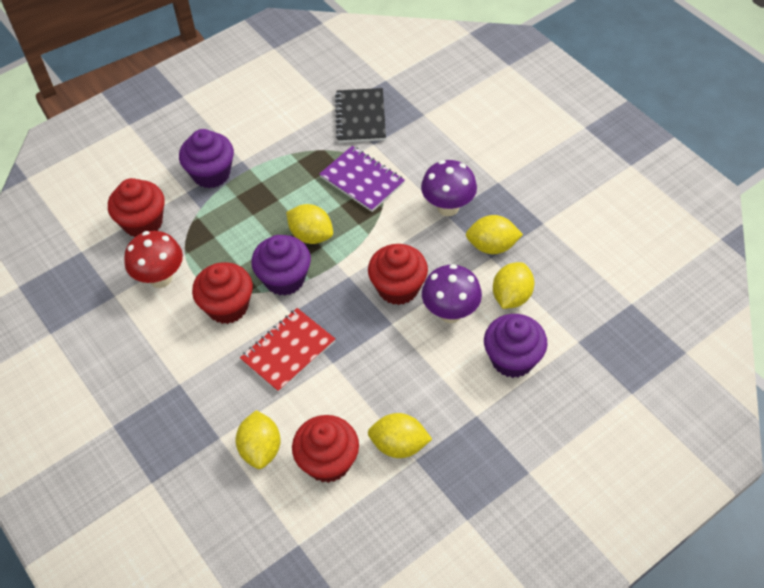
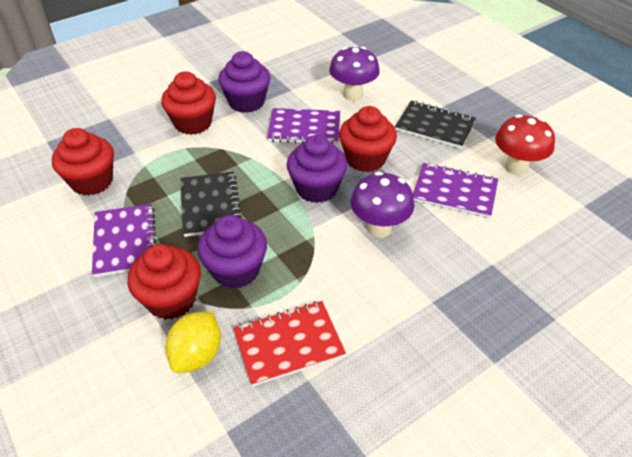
black notebook: [335,88,386,143] = 1 -> [181,172,242,237] [395,101,476,149] = 2
purple notebook: [319,146,405,212] = 1 -> [92,204,156,277] [267,108,340,144] [413,163,498,218] = 3
yellow lemon: [235,410,281,469] [286,204,333,244] [368,413,432,458] [466,215,523,254] [493,262,534,309] = 5 -> [165,311,221,373] = 1

